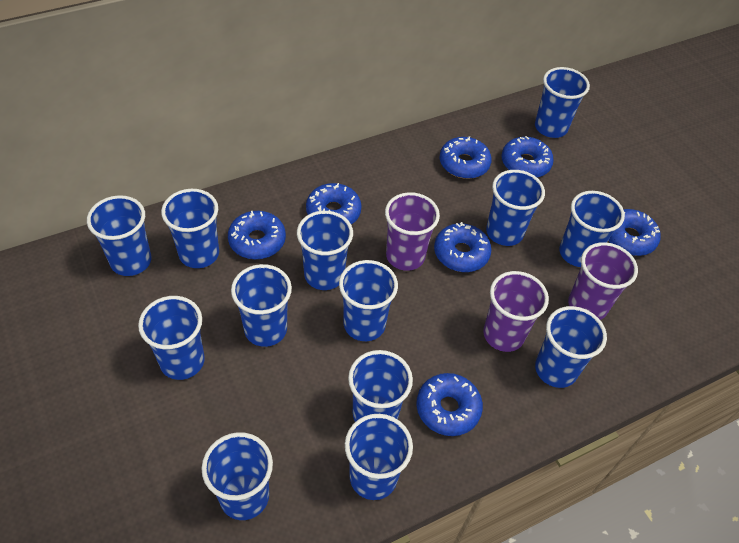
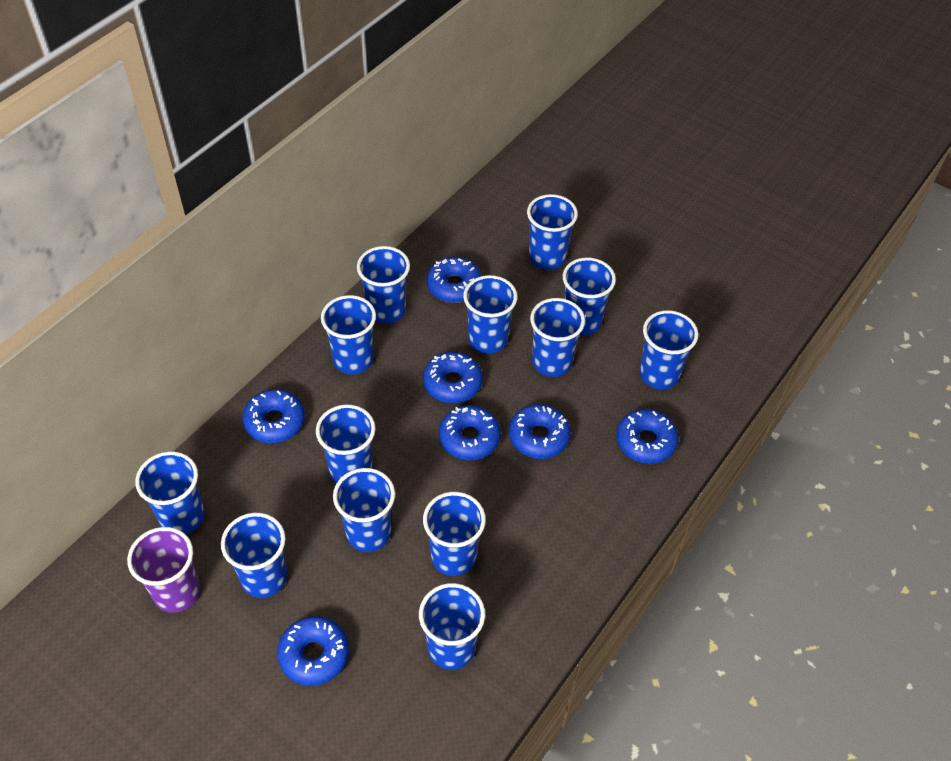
purple cup: [385,192,440,271] [483,271,549,352] [568,242,638,320] = 3 -> [127,527,200,613] = 1

